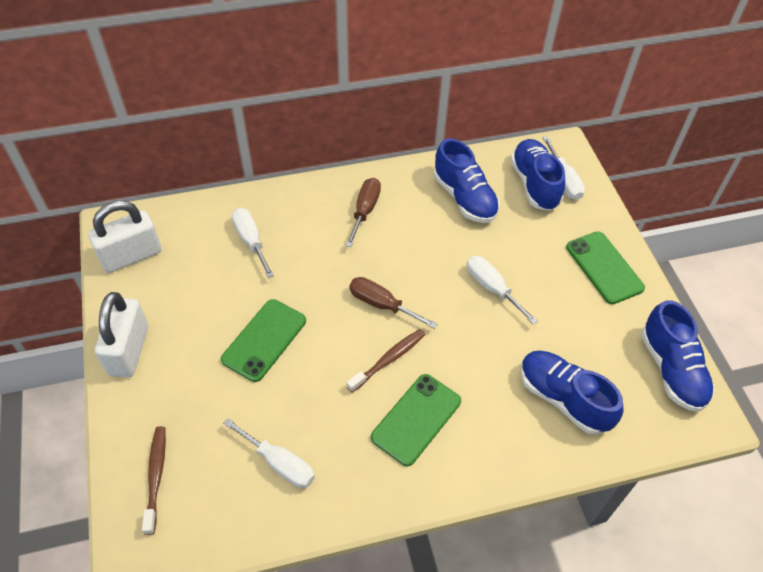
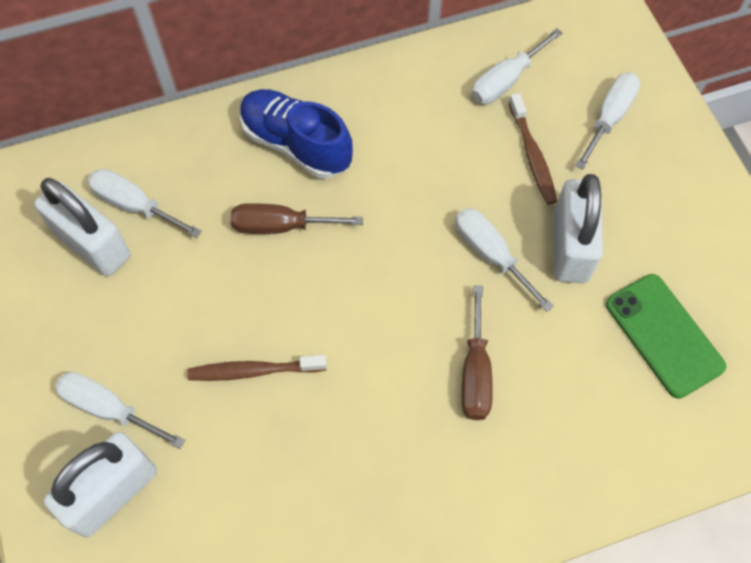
blue shoe: [434,138,500,223] [510,139,565,211] [521,351,623,435] [641,300,715,412] = 4 -> [240,89,353,178] = 1
green phone: [221,299,306,382] [371,374,461,466] [566,231,645,304] = 3 -> [606,274,726,399] = 1
white padlock: [88,201,162,273] [95,292,148,378] = 2 -> [34,178,130,276] [43,432,157,537] [554,174,603,283] = 3
white screwdriver: [223,418,315,488] [232,208,274,278] [467,256,538,325] [543,136,585,200] = 4 -> [55,372,185,449] [87,169,202,238] [455,208,554,312] [472,28,562,104] [575,73,640,170] = 5

